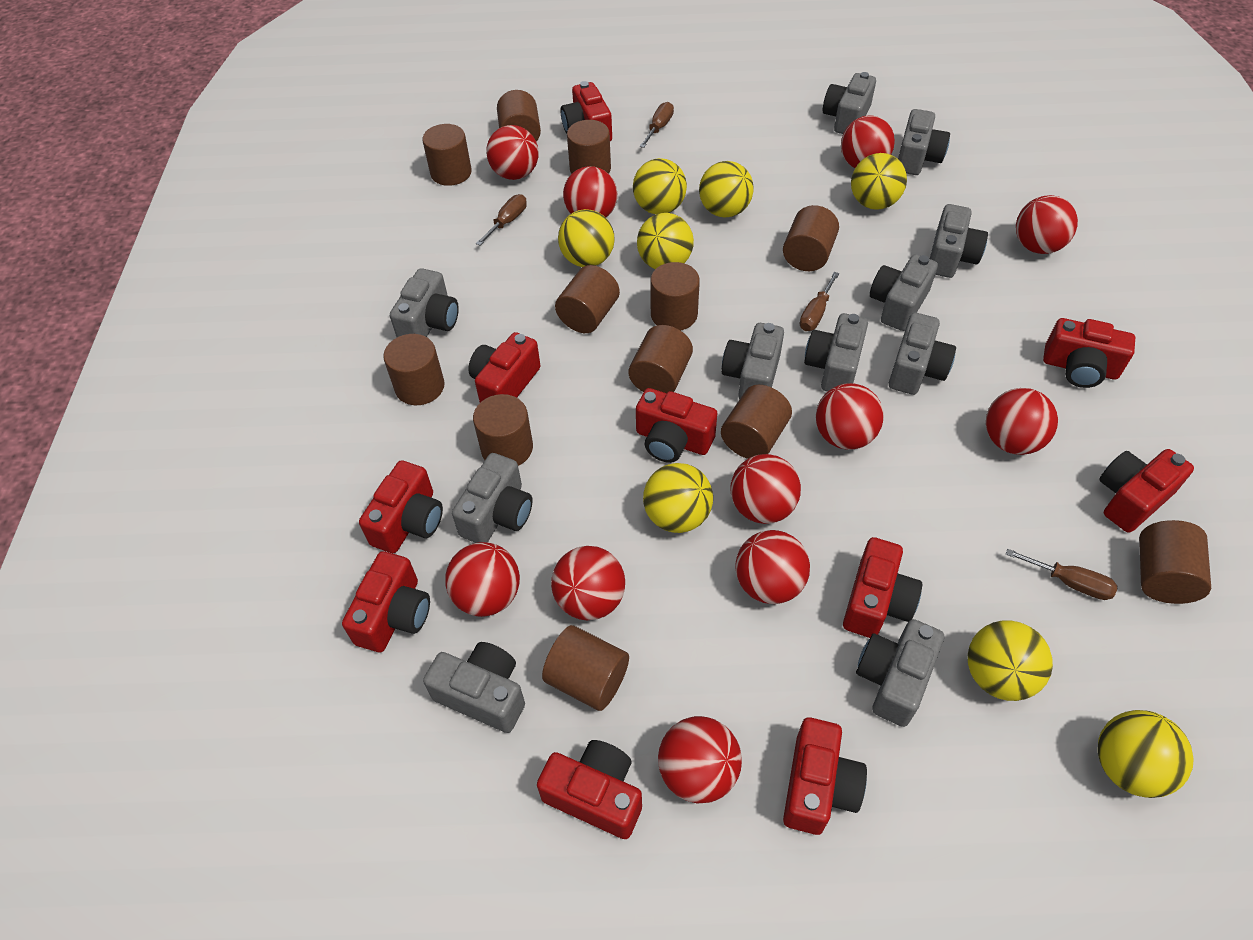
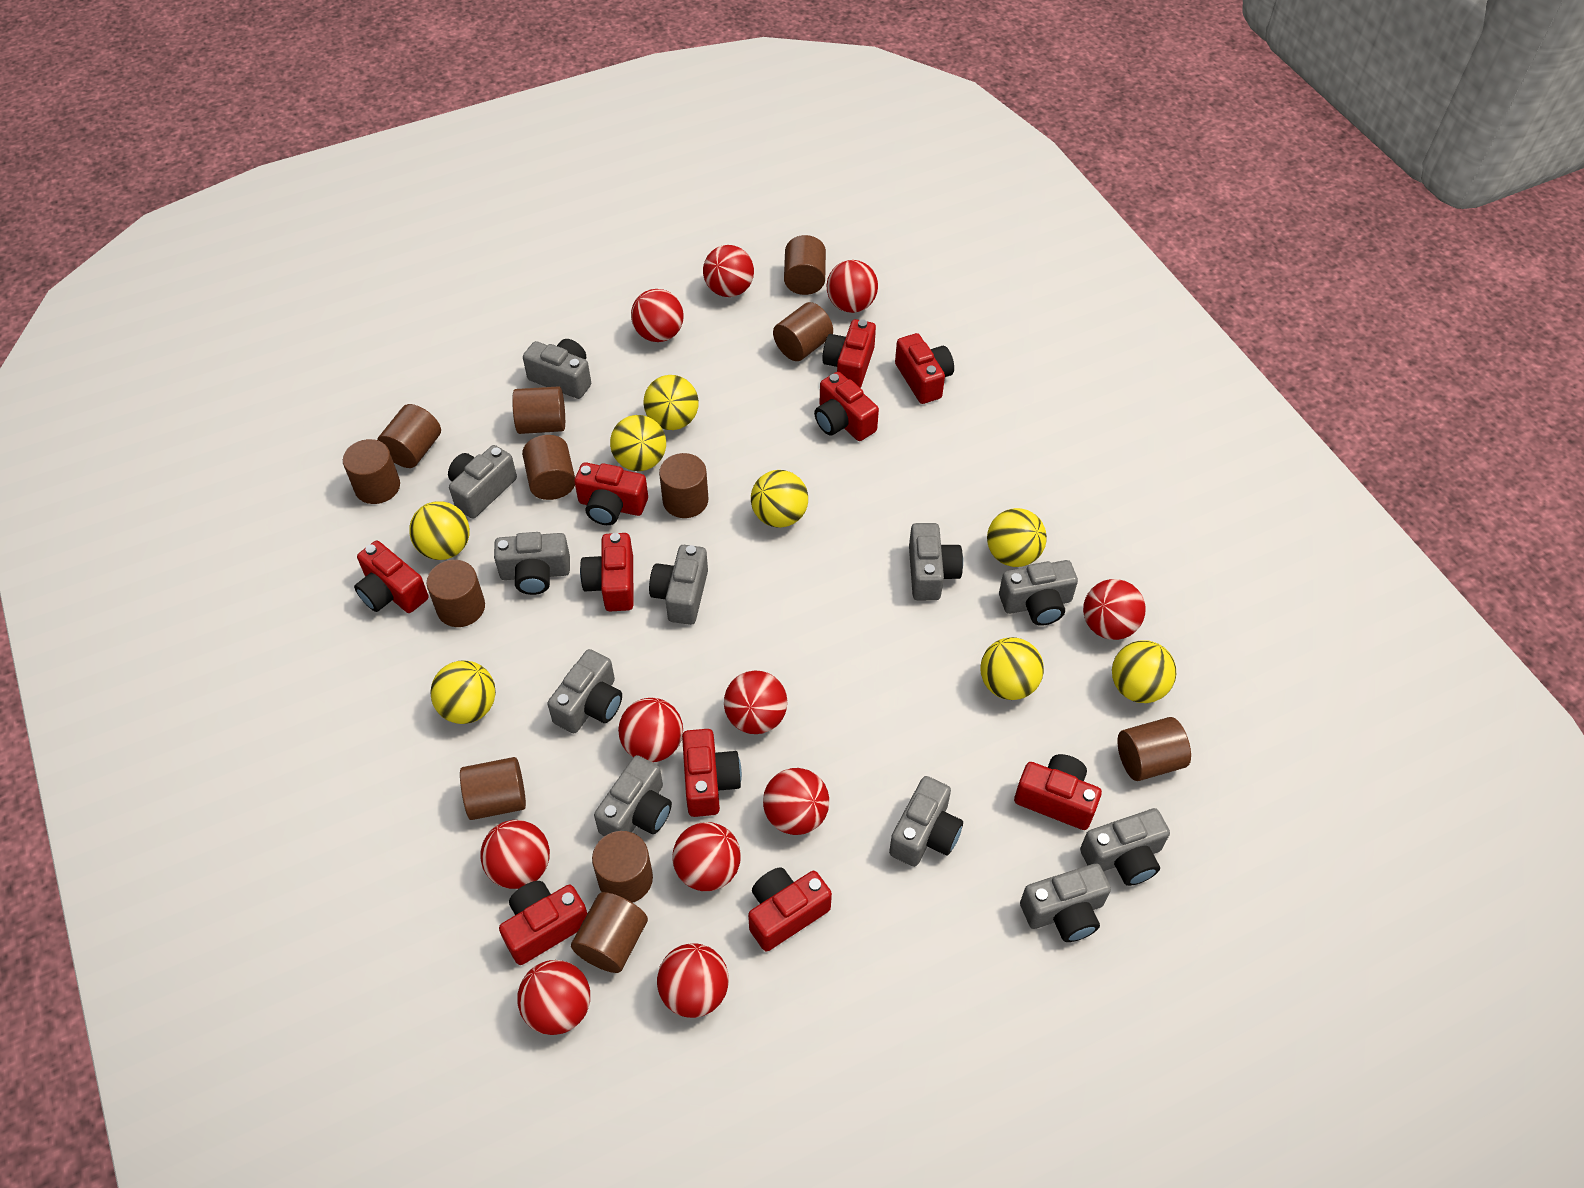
brown screwdriver: [476,194,527,246] [639,102,674,148] [800,272,839,331] [1006,549,1118,600] = 4 -> none = 0

